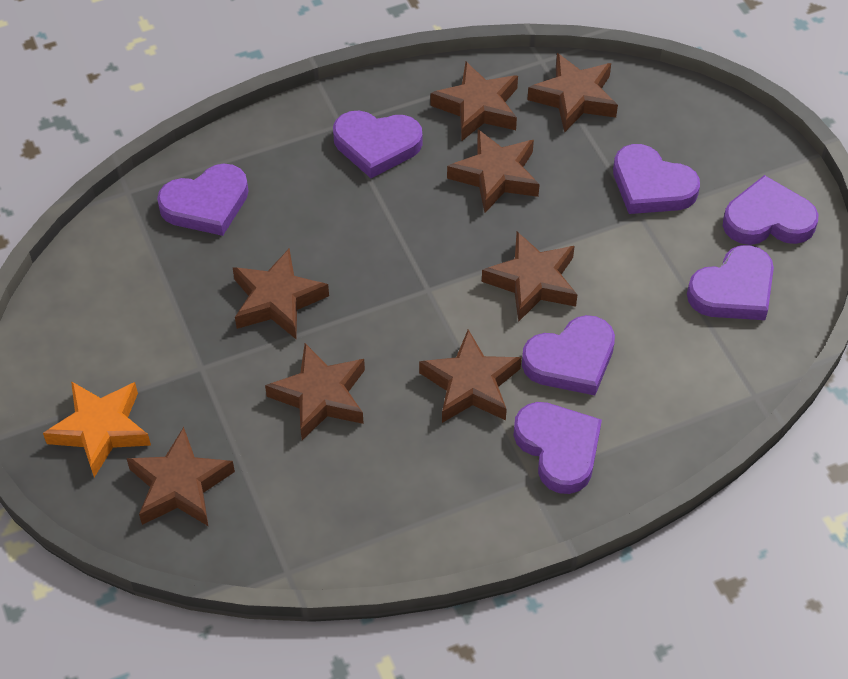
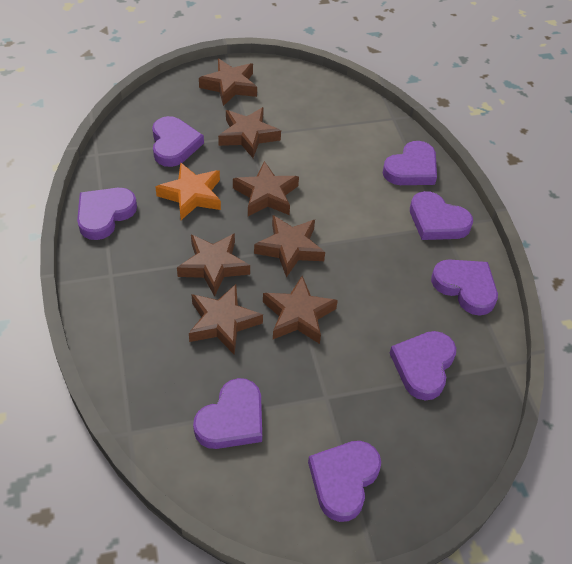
brown star: [126,427,235,527] [232,249,329,339] [265,343,365,440] [419,330,522,423] [431,62,518,141] [447,129,540,213] [482,232,577,322] [527,53,618,132] = 8 -> [177,233,250,297] [189,284,263,354] [199,59,257,106] [218,107,281,158] [233,161,299,216] [254,215,325,277] [263,276,338,344] = 7
purple heart: [157,164,249,236] [333,111,422,178] [513,402,602,494] [522,315,615,395] [613,144,700,214] [687,245,774,320] [723,175,818,245] = 7 -> [77,188,137,240] [152,116,204,167] [193,378,262,449] [308,441,381,522] [383,141,437,185] [389,331,456,400] [410,191,473,240] [431,259,498,315] = 8

